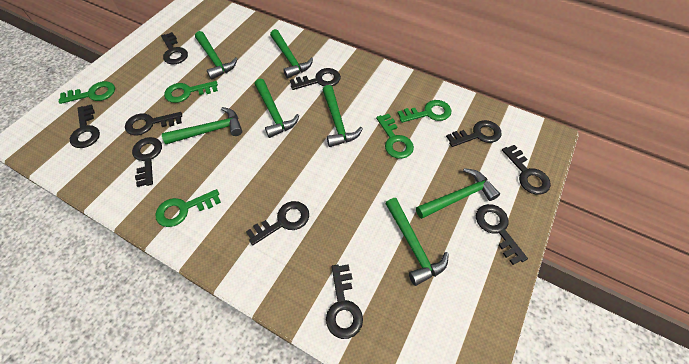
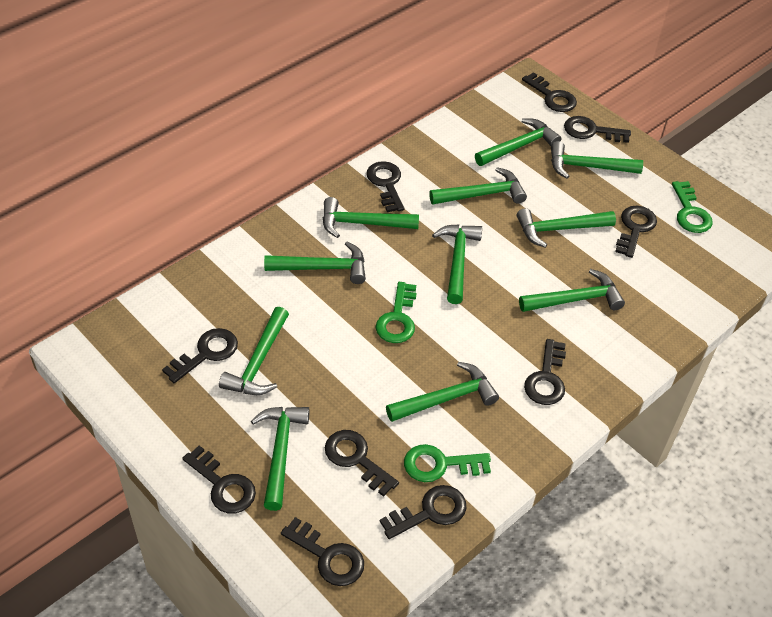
green hammer: [162,107,242,144] [195,31,237,80] [254,79,299,138] [270,29,313,79] [323,85,363,147] [385,198,449,286] [416,168,500,219] = 7 -> [219,307,289,395] [251,407,310,511] [264,242,366,284] [323,197,419,238] [386,362,499,422] [429,167,527,205] [432,224,482,304] [475,118,561,166] [516,208,616,248] [519,269,625,312] [551,141,643,179] = 11
green key: [59,81,115,104] [155,189,221,227] [164,81,218,103] [376,114,414,159] [398,100,451,123] = 5 -> [376,282,417,343] [404,444,491,482] [672,181,713,233] = 3

